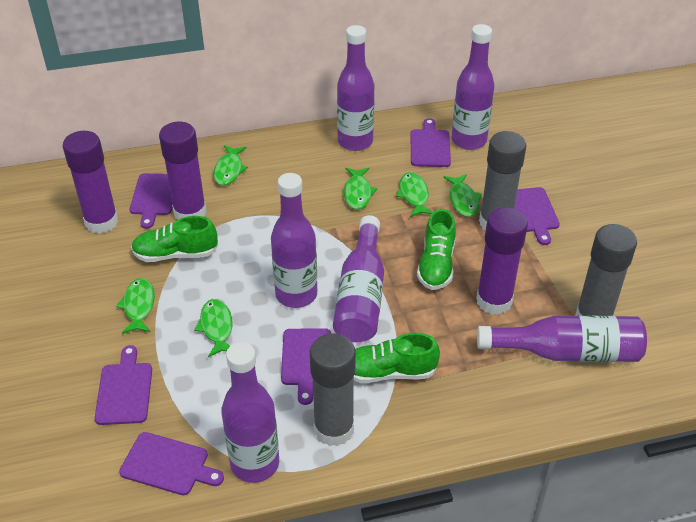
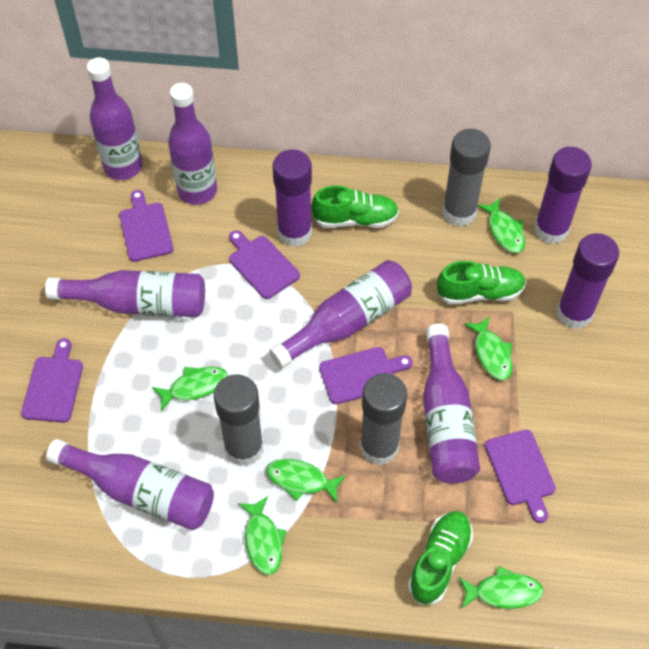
purple cutting board: [95,345,152,425] [119,432,224,495] [130,173,173,229] [281,329,331,405] [410,118,451,167] [514,187,560,245] = 6 -> [21,338,83,423] [119,190,174,262] [229,230,300,299] [319,347,413,404] [485,430,556,523] = 5

